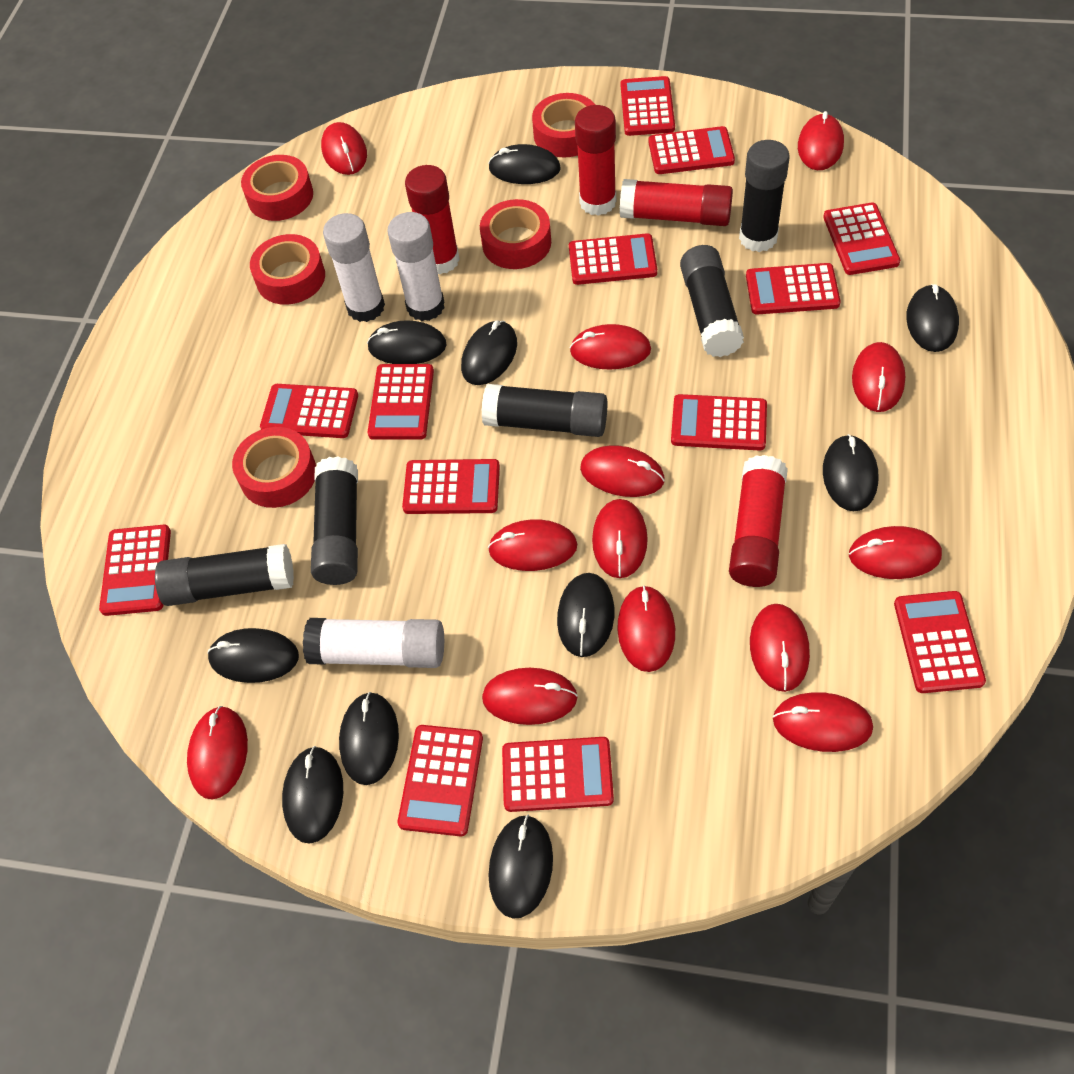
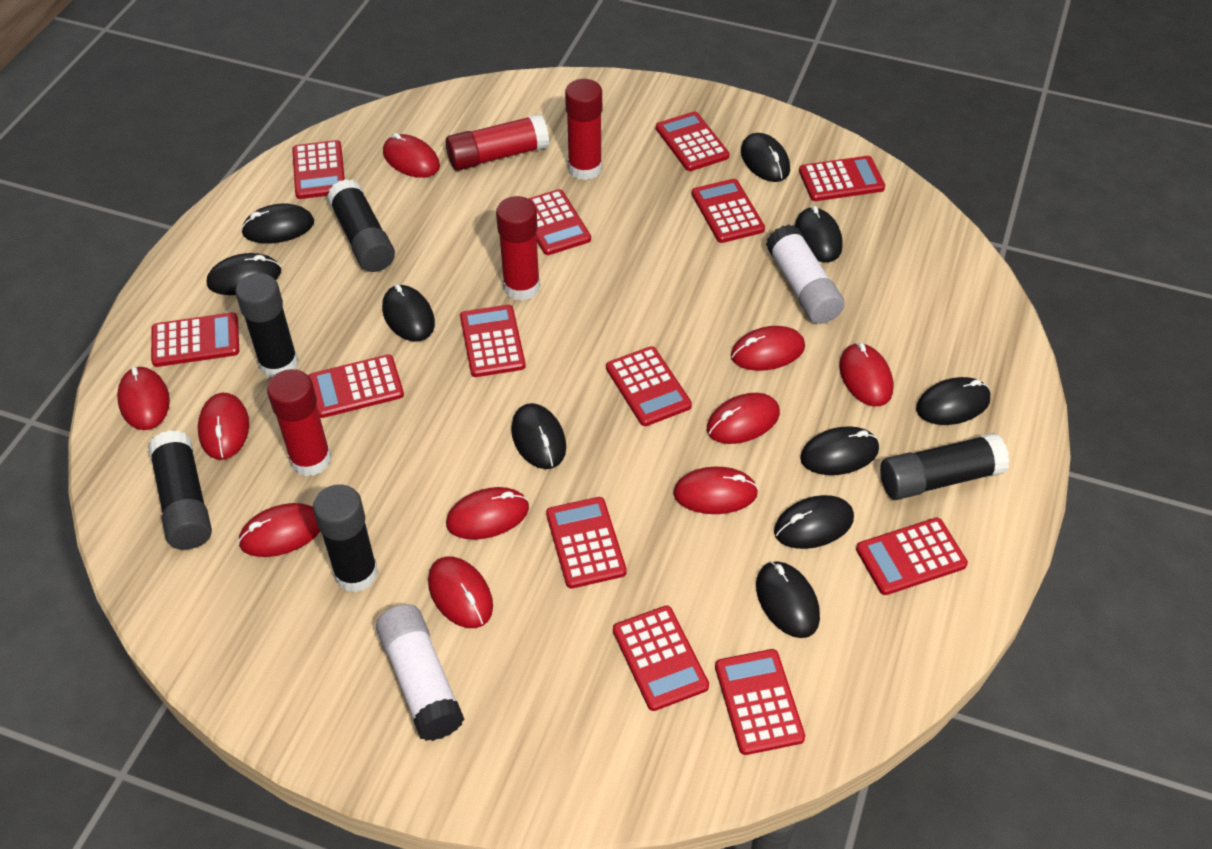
red mouse: [187,706,248,800] [321,122,367,175] [482,668,578,725] [488,519,577,571] [570,324,651,370] [580,445,665,497] [592,499,648,578] [617,585,675,672] [750,604,810,692] [773,692,873,752] [798,111,844,170] [849,526,942,579] [852,342,905,412] = 13 -> [117,367,170,430] [198,393,249,460] [238,503,320,557] [383,133,440,178] [428,557,493,628] [446,487,529,540] [673,467,758,514] [707,393,780,444] [731,326,805,371] [839,343,893,406] = 10
red tape: [232,427,316,508] [241,155,313,221] [250,234,325,305] [480,199,551,269] [532,93,595,157] = 5 -> none = 0
white glue stick: [303,618,444,668] [323,213,385,322] [387,212,445,321] = 3 -> [376,604,465,741] [766,225,845,324] = 2

